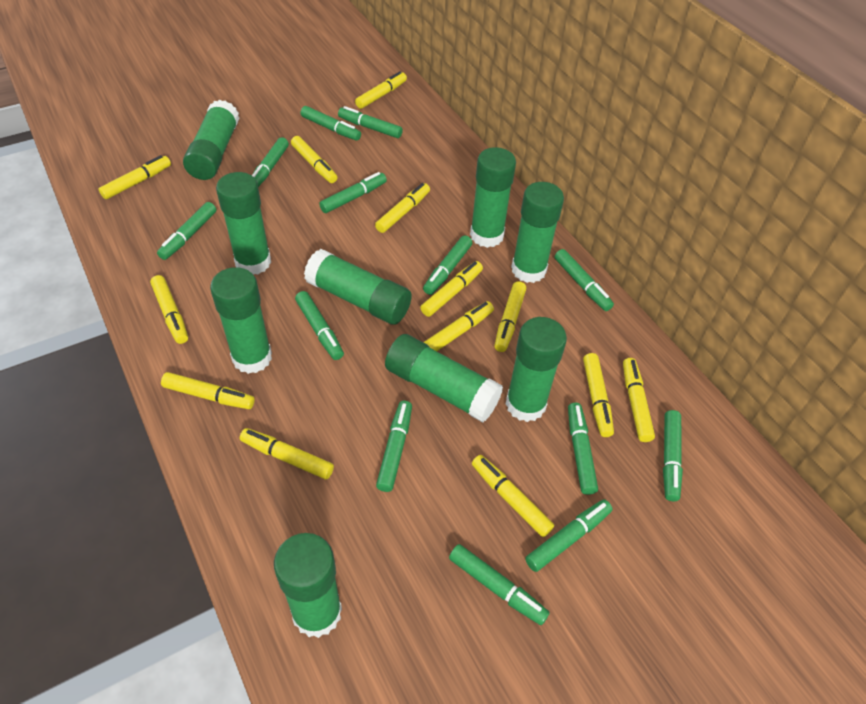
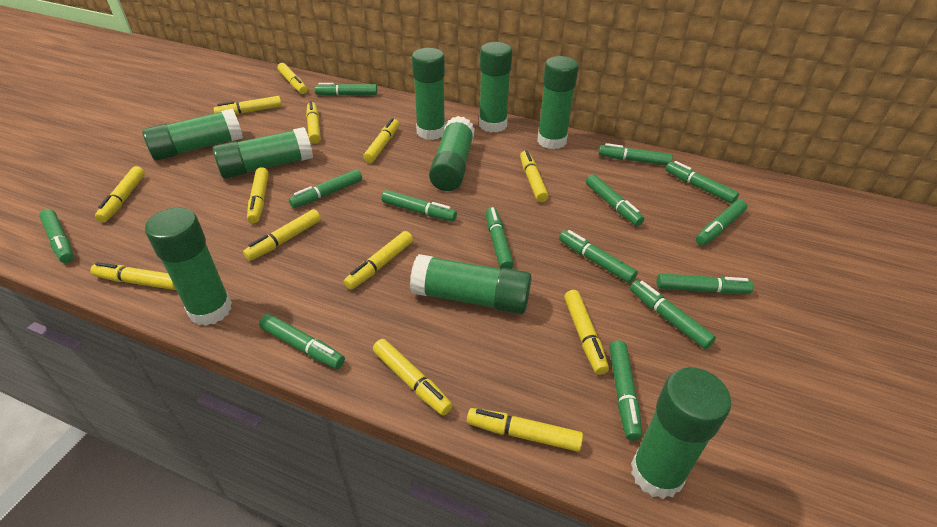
green marker: [157,202,216,260] [252,137,289,187] [295,291,344,360] [301,106,361,141] [319,172,387,213] [338,106,403,138] [376,401,412,492] [423,235,472,295] [449,544,550,625] [525,499,612,572] [555,249,614,311] [568,403,598,495] [663,410,683,501] = 13 -> [39,209,74,263] [259,314,345,369] [289,169,362,208] [315,83,377,96] [381,190,457,221] [486,207,514,269] [559,230,638,283] [586,174,644,226] [598,143,673,166] [609,340,642,441] [630,280,716,349] [657,273,754,294] [666,161,739,204] [696,200,747,246] = 14

